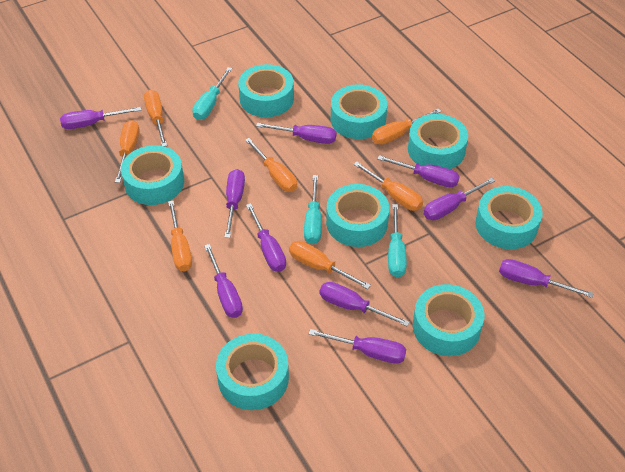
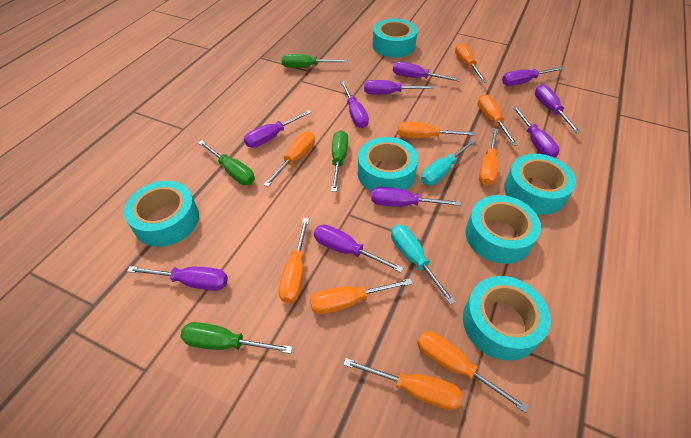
green screwdriver: none = 0 -> [180,322,293,354] [198,141,255,185] [282,54,347,68] [331,130,348,192] = 4
orange screwdriver: [115,120,140,183] [144,90,167,147] [168,200,192,271] [245,138,297,192] [289,241,371,289] [353,161,423,211] [372,108,442,145] = 7 -> [264,132,315,187] [279,218,309,303] [310,278,413,314] [343,358,462,410] [398,122,476,138] [417,331,529,413] [455,42,487,83] [478,94,518,146] [479,128,499,186] = 9
turquoise screwdriver: [192,67,232,120] [304,175,322,244] [388,204,407,277] = 3 -> [391,225,456,305] [421,139,476,185] = 2
turquoise tape: [121,145,184,205] [216,334,289,410] [238,64,294,117] [326,184,389,247] [331,84,387,139] [408,114,468,169] [413,284,484,356] [475,186,543,249] = 8 -> [124,181,199,247] [358,137,418,192] [372,19,417,58] [463,276,551,361] [465,195,541,264] [504,154,576,215] = 6

